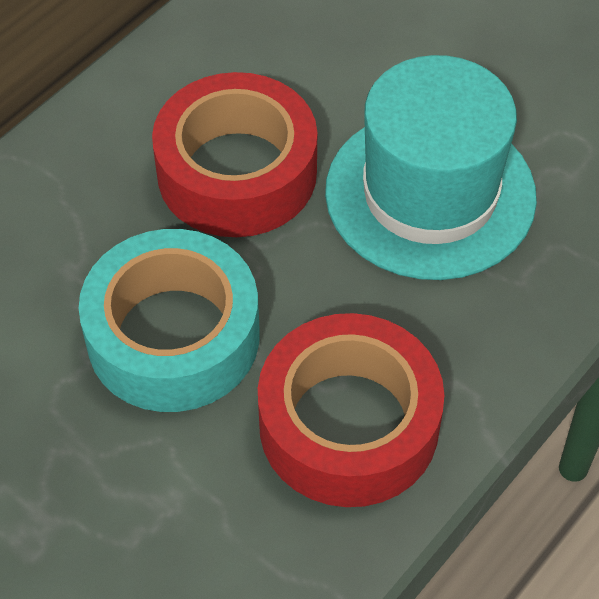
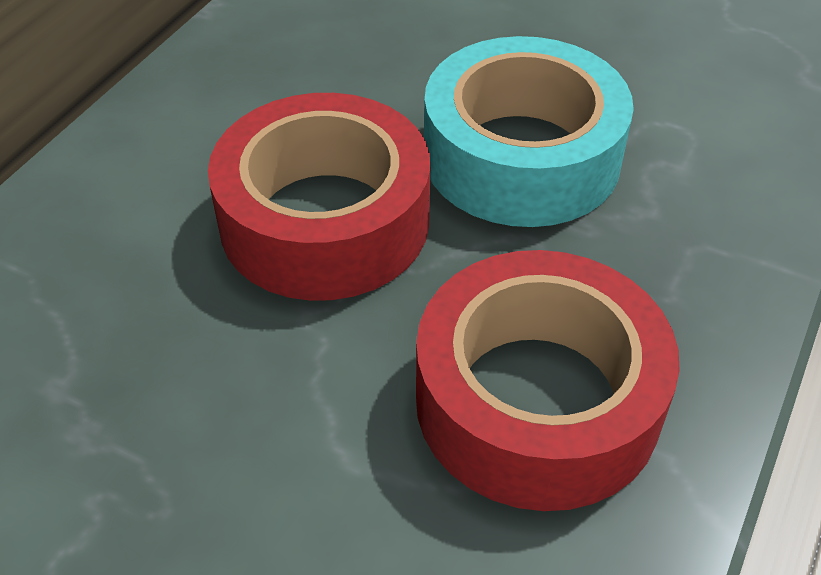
turquoise hat: [325,55,537,280] = 1 -> none = 0

